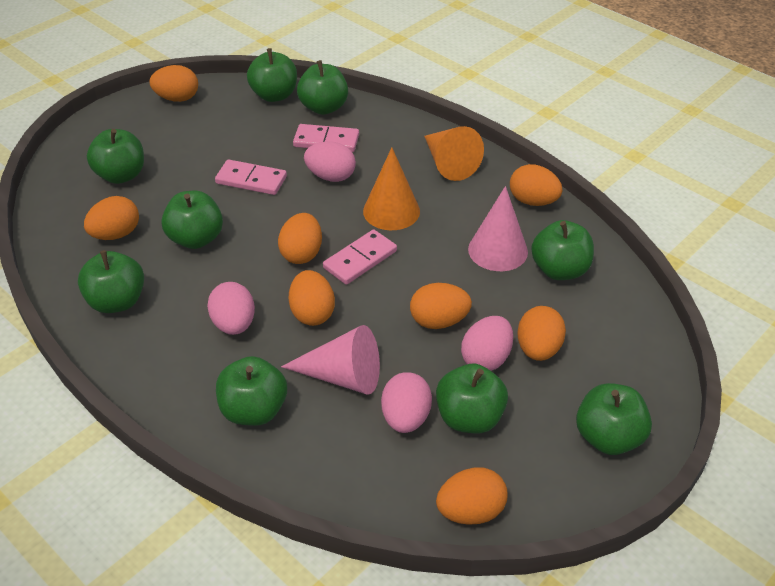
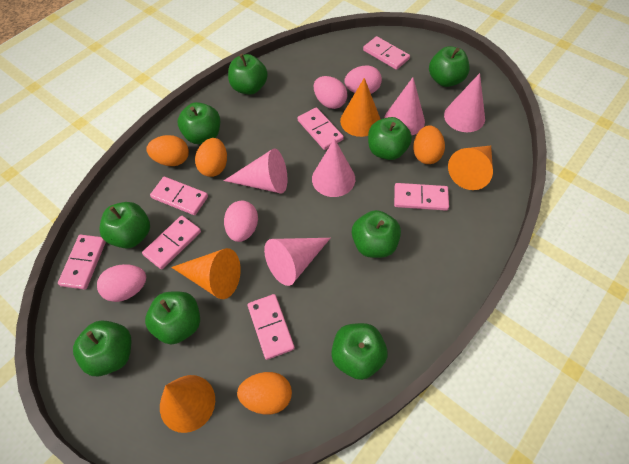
orange cone: [363,148,420,230] [424,126,484,181] = 2 -> [160,375,215,433] [171,248,241,299] [340,78,381,137] [448,146,493,190] = 4
orange egg: [84,196,139,240] [150,65,198,102] [278,213,322,264] [289,270,335,326] [410,283,472,329] [436,467,507,525] [510,164,563,206] [517,306,566,361] = 8 -> [146,135,189,166] [195,138,227,177] [237,372,292,414] [413,125,445,164] = 4
pink cone: [281,325,380,395] [468,186,528,271] = 2 -> [223,149,287,194] [264,238,330,286] [312,139,355,197] [384,77,425,135] [444,73,485,132] = 5
pink domino: [215,159,287,195] [293,124,359,152] [323,229,397,285] = 3 -> [58,235,106,290] [142,216,201,270] [150,177,208,215] [248,294,295,360] [298,107,344,150] [363,36,410,70] [394,183,449,211] = 7

